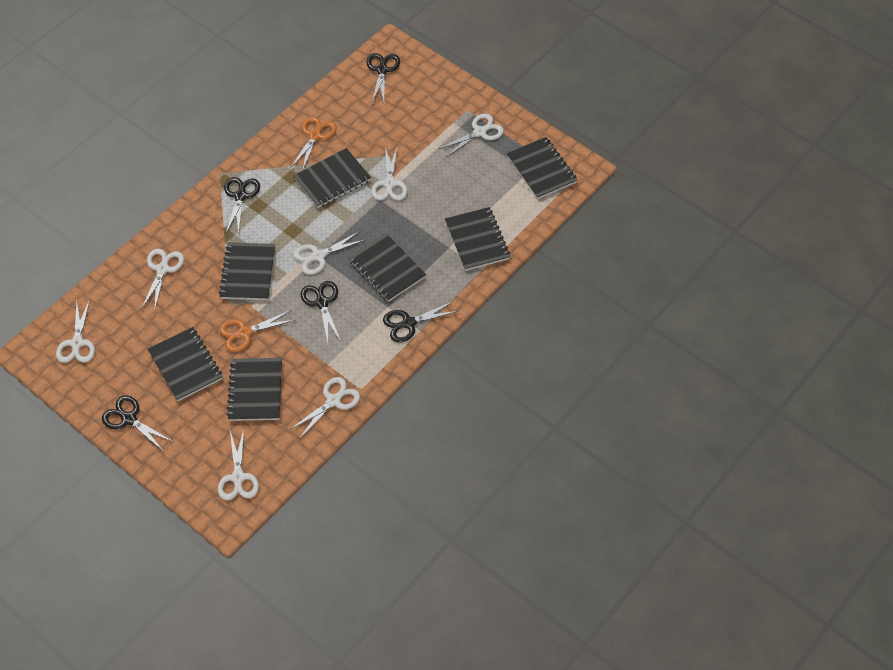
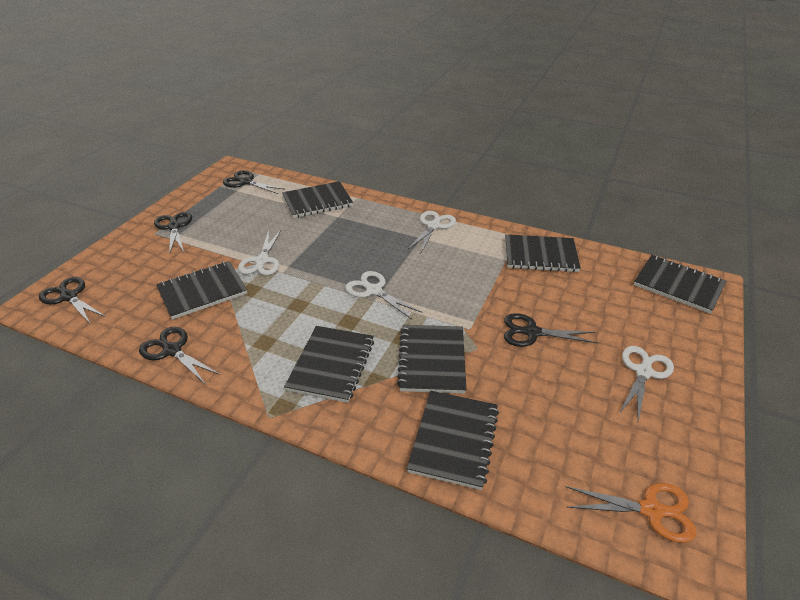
orange scissors: [219,310,295,352] [291,117,336,171] = 2 -> [566,483,697,543] = 1
white scissors: [56,299,95,363] [141,249,184,309] [218,429,259,500] [289,377,360,439] [293,231,366,275] [371,145,408,201] [439,114,504,157] = 7 -> [238,229,282,276] [345,271,422,320] [408,211,456,252] [619,346,674,421] = 4

